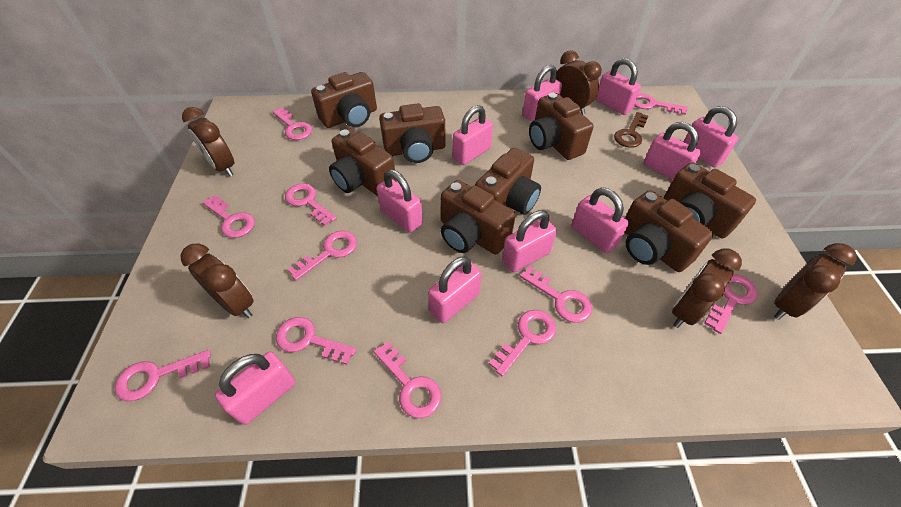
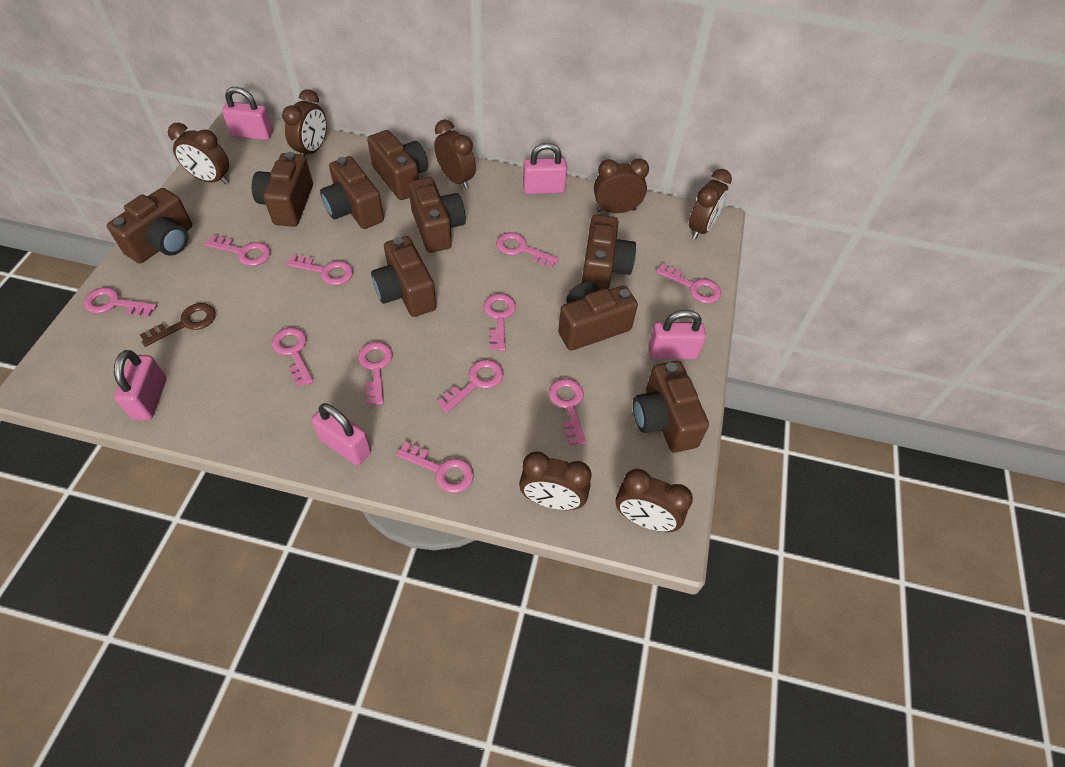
brown camera: [311,72,377,128] [329,128,397,196] [379,103,446,163] [441,180,516,255] [475,148,541,215] [529,93,594,160] [625,190,714,272] [664,162,756,238] = 8 -> [107,188,192,263] [251,152,313,227] [320,156,384,229] [367,130,428,200] [371,236,437,317] [408,177,466,253] [558,281,638,350] [582,215,636,290] [633,361,709,453] = 9
brown clock: [180,243,254,318] [182,107,234,176] [556,50,602,115] [672,249,742,328] [774,243,857,320] = 5 -> [168,123,229,184] [282,89,327,156] [434,120,476,190] [519,451,592,510] [594,158,649,213] [616,469,693,532] [689,169,732,240] = 7
pink padlock: [215,351,295,425] [377,169,423,233] [428,256,482,323] [453,105,493,165] [502,210,557,272] [522,65,562,121] [572,188,629,253] [596,58,641,115] [643,122,701,180] [683,106,739,167] = 10 -> [114,350,167,420] [222,87,273,140] [311,403,371,465] [523,143,567,194] [649,310,706,359] = 5

